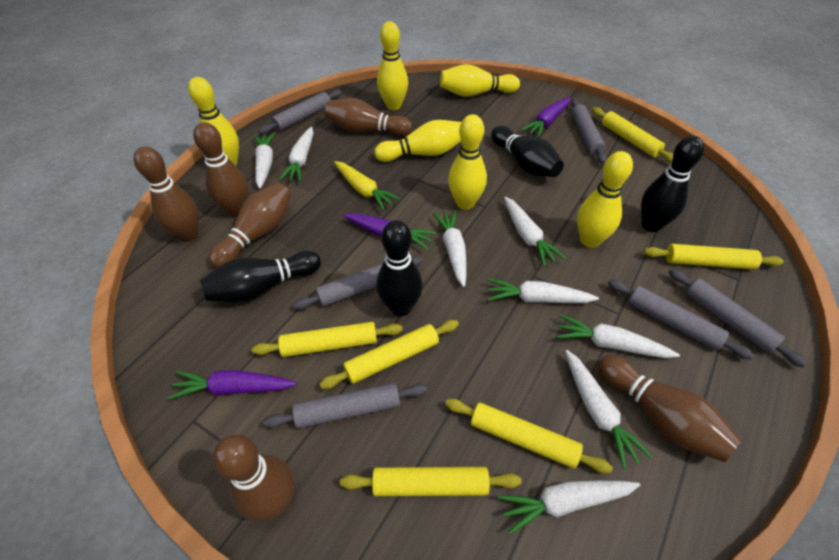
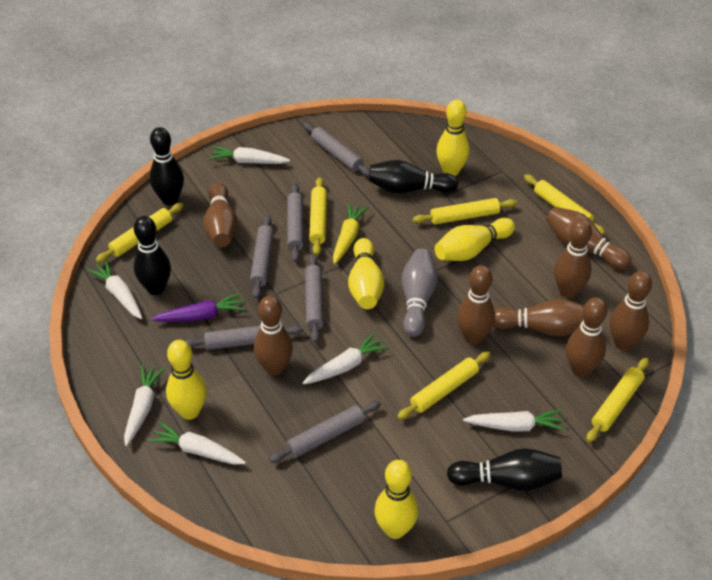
brown bowling pin: [134,146,199,242] [193,122,248,217] [209,183,291,268] [213,434,294,522] [325,98,413,136] [598,355,742,462] = 6 -> [203,183,238,247] [254,296,293,375] [457,265,495,345] [493,299,584,336] [546,207,631,270] [554,219,592,298] [566,297,607,377] [610,271,652,351] = 8
grey bowling pin: none = 0 -> [402,249,438,337] = 1
purple carrot: [168,370,297,400] [343,213,437,250] [521,97,571,138] = 3 -> [151,293,245,322] = 1
white carrot: [254,132,275,189] [279,127,313,182] [433,210,467,287] [488,279,599,303] [498,480,640,535] [504,196,566,267] [556,314,680,358] [565,350,653,470] = 8 -> [87,260,142,319] [124,365,165,446] [148,422,246,465] [209,146,290,164] [303,333,388,385] [463,410,565,432] = 6
yellow bowling pin: [188,77,239,166] [374,120,461,162] [377,21,408,110] [440,64,520,97] [448,114,487,210] [577,151,633,248] = 6 -> [166,340,207,420] [348,238,385,309] [374,460,418,539] [435,218,515,261] [436,100,470,176] = 5

